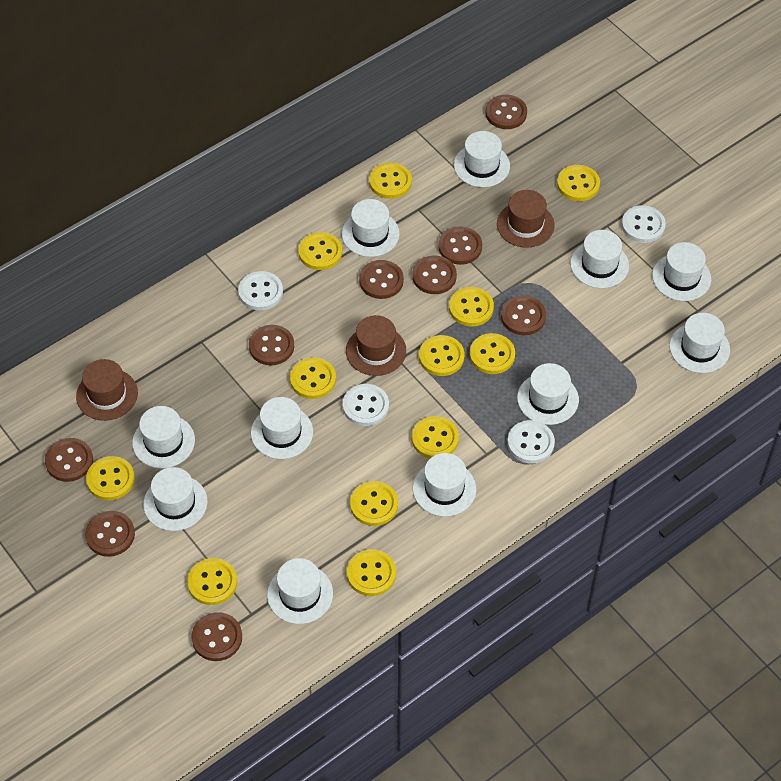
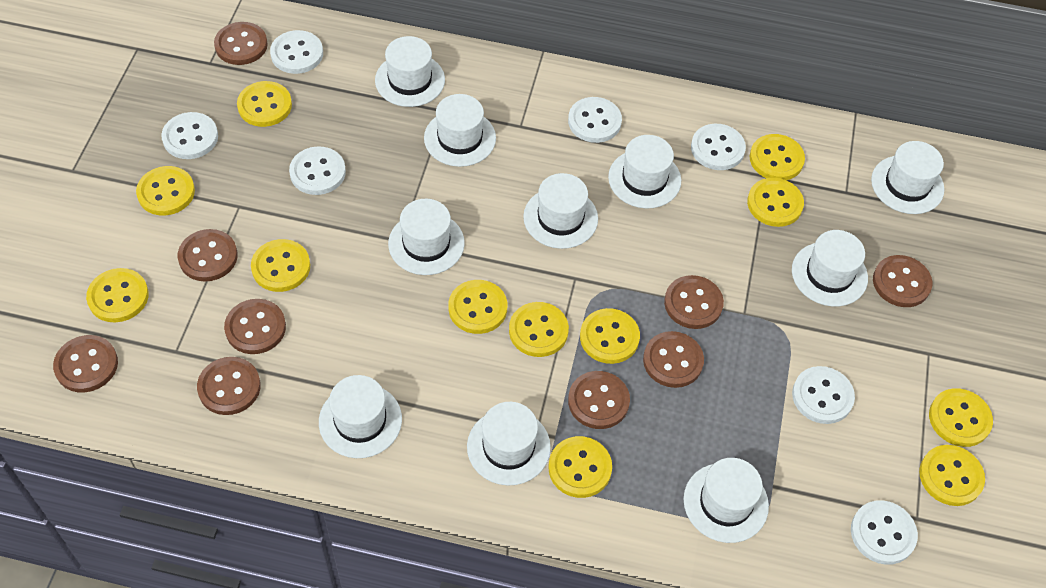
brown hat: [76,359,138,421] [346,315,406,376] [497,190,555,248] = 3 -> none = 0
white button: [238,271,283,310] [343,384,389,426] [507,420,555,464] [622,205,666,243] = 4 -> [161,112,218,159] [270,30,323,74] [289,146,346,195] [568,97,622,143] [691,124,746,170] [792,366,855,424] [851,500,918,565] = 7
white hat: [132,406,195,468] [143,467,207,531] [251,397,313,459] [267,558,333,624] [342,199,400,257] [413,453,476,517] [454,131,510,187] [517,363,579,425] [570,230,629,288] [652,242,711,301] [669,313,730,373] = 11 -> [319,375,402,458] [375,36,445,107] [388,199,465,275] [424,94,496,167] [467,402,551,486] [523,173,598,249] [608,135,681,208] [684,458,769,543] [792,230,868,307] [871,141,944,214] = 10

